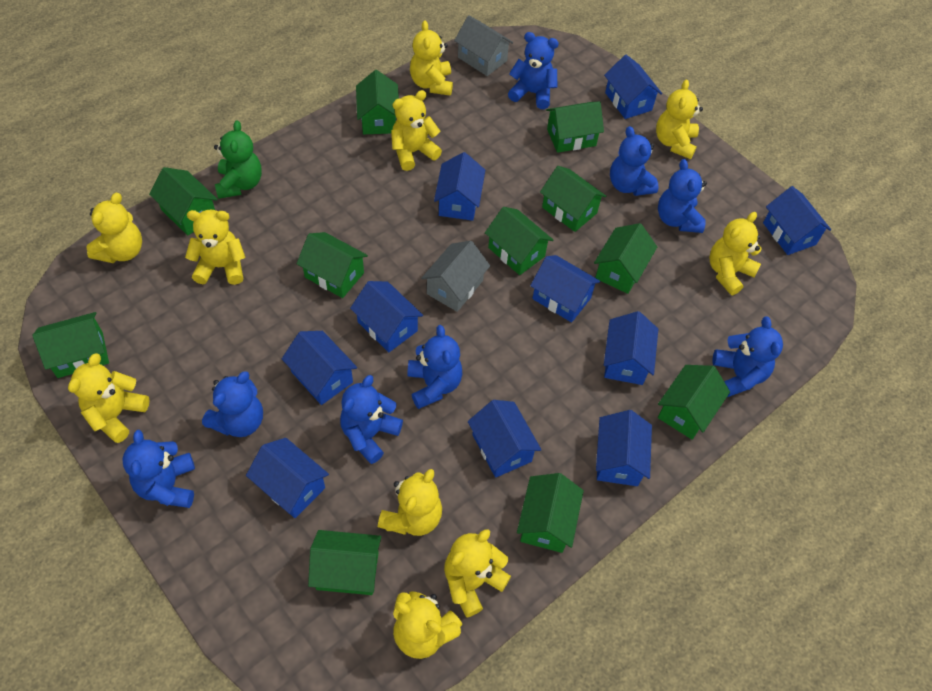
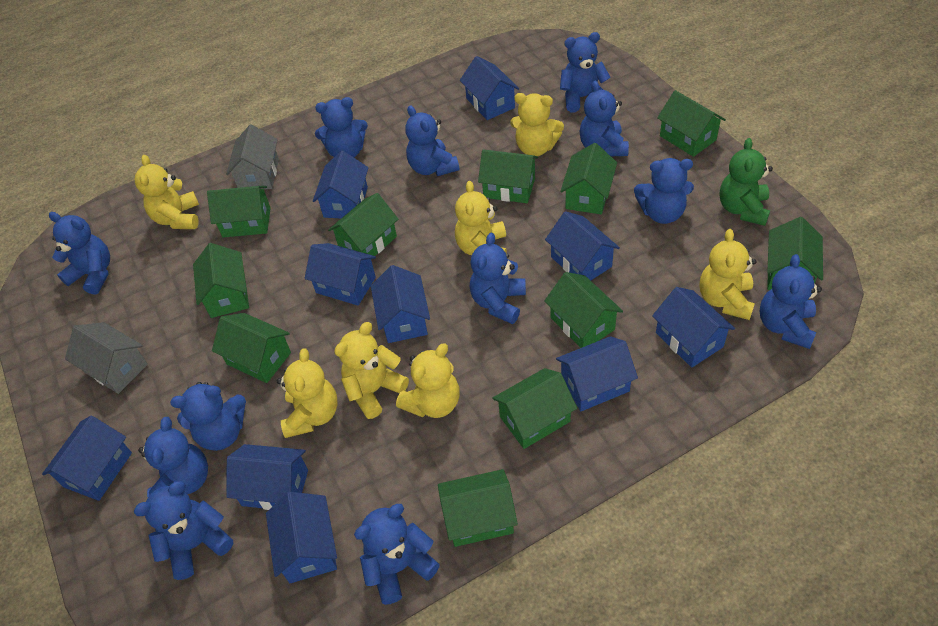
blue teddy bear: [122,430,195,508] [202,371,263,437] [340,375,403,464] [407,325,462,409] [508,32,559,109] [610,126,659,196] [658,159,707,233] [712,316,783,397] = 8 -> [49,212,110,294] [134,481,233,580] [138,417,208,497] [170,382,246,451] [315,97,368,158] [354,504,440,605] [405,105,459,176] [470,233,526,324] [560,32,611,112] [579,81,629,156] [634,158,694,224] [760,254,822,349] = 12
yellow teddy bear: [68,353,150,443] [86,193,142,263] [185,209,246,285] [378,469,442,536] [391,90,442,171] [393,592,462,659] [410,21,453,96] [444,529,511,618] [656,80,703,159] [709,212,762,295] = 10 -> [135,155,199,229] [277,348,338,438] [334,322,409,419] [396,343,460,418] [455,181,507,255] [510,93,564,156] [700,229,757,320] = 7

